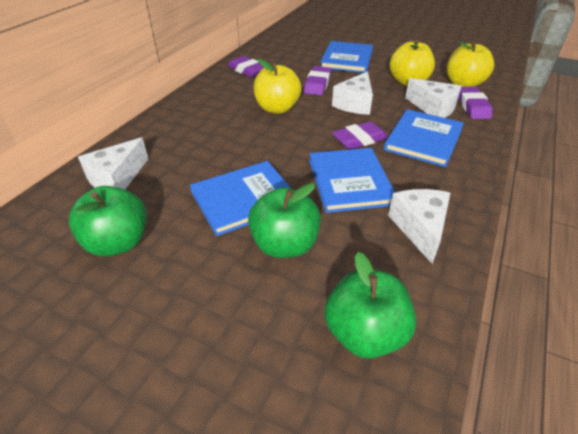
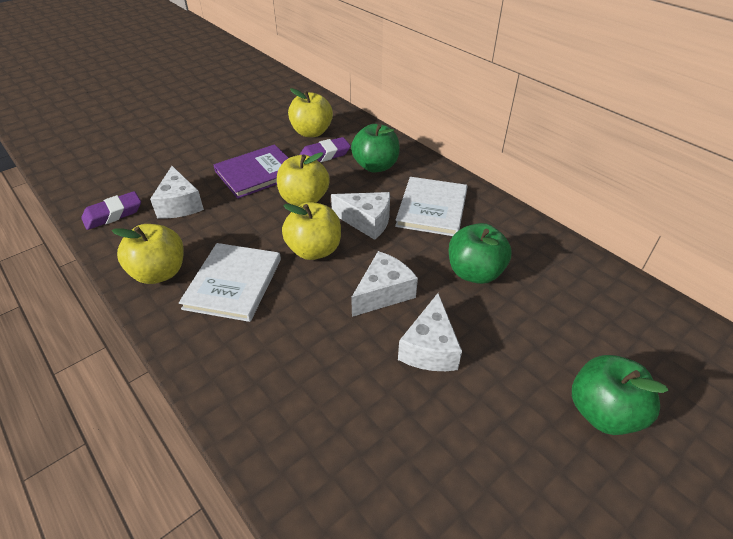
blue book: [190,161,291,236] [309,148,395,213] [321,41,373,73] [384,109,464,167] = 4 -> none = 0
purple book: none = 0 -> [214,144,288,199] = 1
purple eraser: [228,56,265,77] [304,66,331,95] [332,121,388,150] [458,87,493,119] = 4 -> [81,191,141,230] [300,137,351,162] = 2
white book: none = 0 -> [179,243,281,322] [395,177,468,236] = 2
yellow apple: [253,59,302,114] [389,39,435,86] [447,41,494,87] = 3 -> [112,224,184,284] [277,152,330,206] [282,202,341,260] [288,88,333,137] = 4

